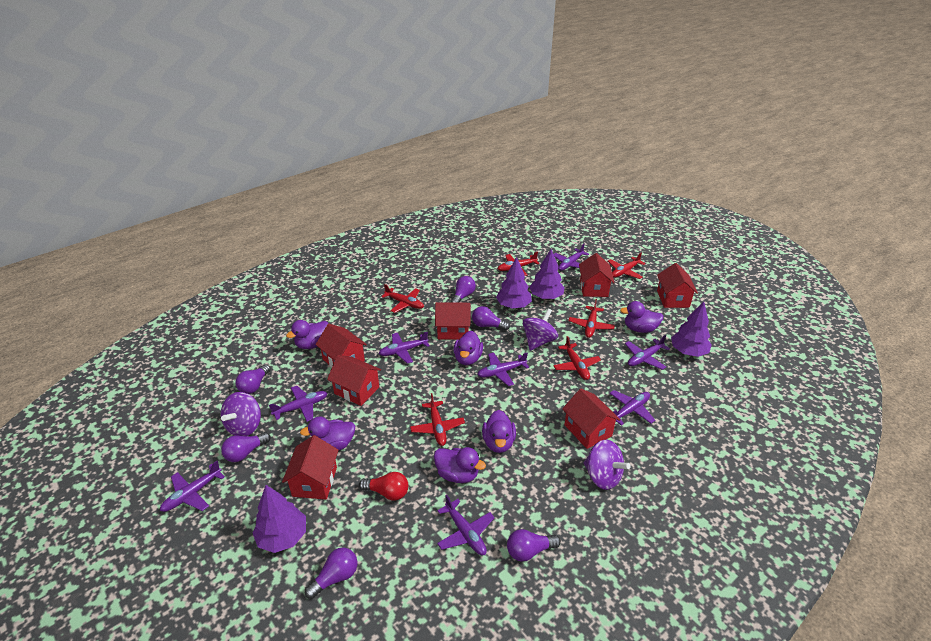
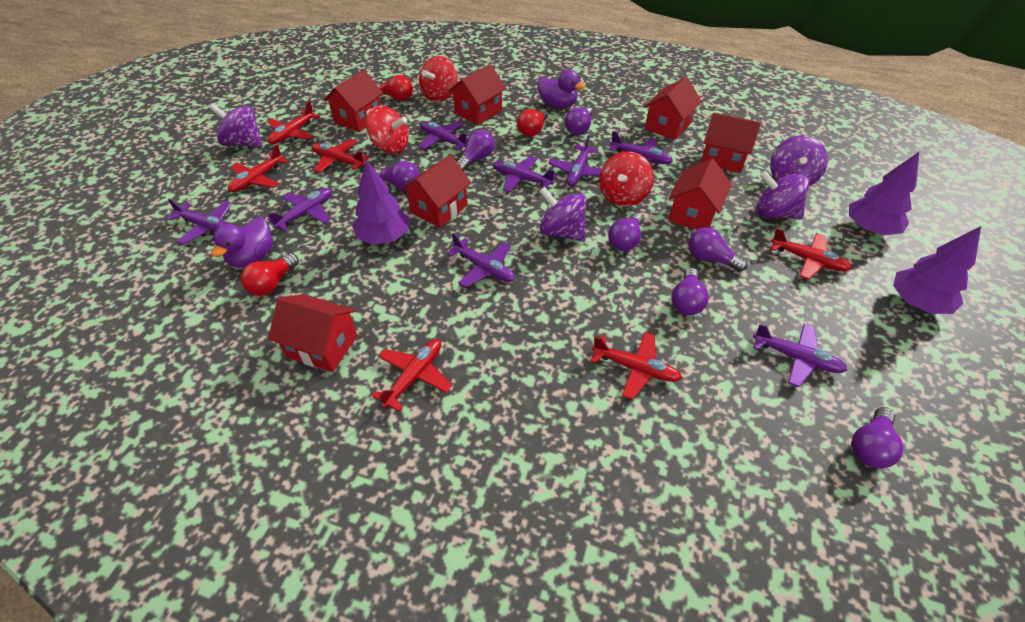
purple duck: [286,320,328,349] [300,417,355,450] [434,447,486,483] [453,331,483,365] [482,410,516,453] [620,301,664,333] = 6 -> [211,217,273,268] [537,69,585,108] = 2
purple light bulb: [221,432,271,462] [236,364,270,394] [305,547,357,599] [451,276,476,303] [472,306,510,331] [507,529,561,562] = 6 -> [374,161,420,191] [457,130,494,172] [565,107,592,135] [608,213,643,251] [672,268,709,315] [688,227,748,272] [851,407,903,468] = 7
purple spinning top: [221,392,261,436] [523,309,558,351] [584,440,631,490] = 3 -> [209,104,262,147] [539,187,586,242] [757,171,809,220] [770,135,828,186] = 4
purple tree: [252,485,306,553] [496,257,532,308] [529,249,565,299] [671,302,712,357] = 4 -> [352,160,409,245] [849,152,919,235] [893,226,981,314] = 3
red light bulb: [359,472,408,501] = 1 -> [241,253,299,296] [376,75,413,101] [517,109,548,137] = 3
red spinning top: none = 0 -> [366,106,409,154] [419,56,458,102] [599,151,653,207] = 3

